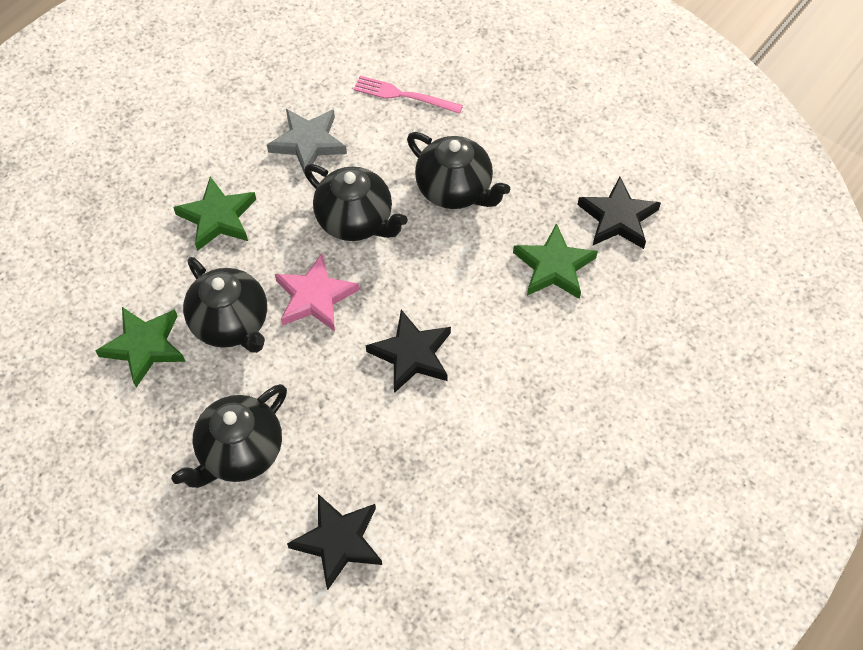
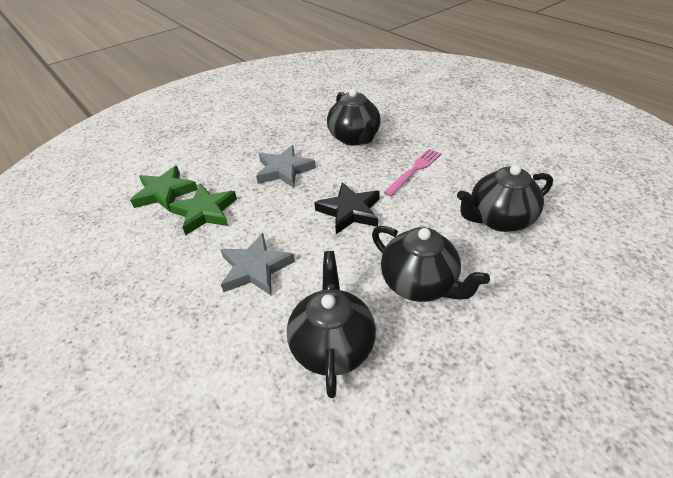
black star: [287,494,382,590] [366,310,451,393] [577,177,661,249] = 3 -> [314,182,380,234] = 1
green star: [95,307,186,388] [173,177,256,251] [513,223,598,299] = 3 -> [130,166,198,212] [169,184,237,235] = 2
grey star: [267,109,347,176] = 1 -> [220,233,295,295] [256,145,316,188] = 2
pink star: [275,253,359,331] = 1 -> none = 0

